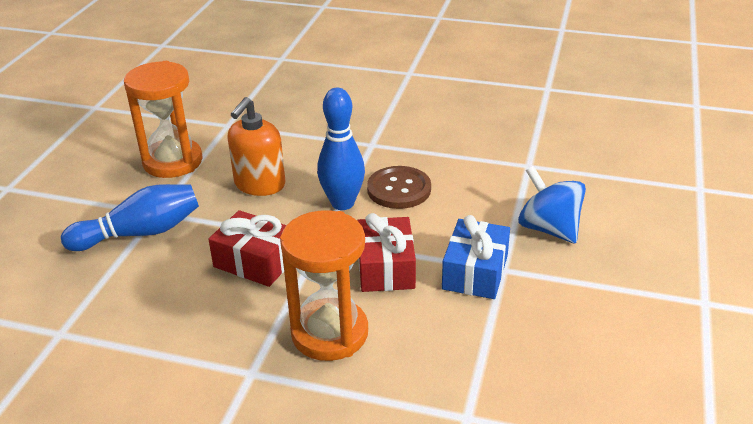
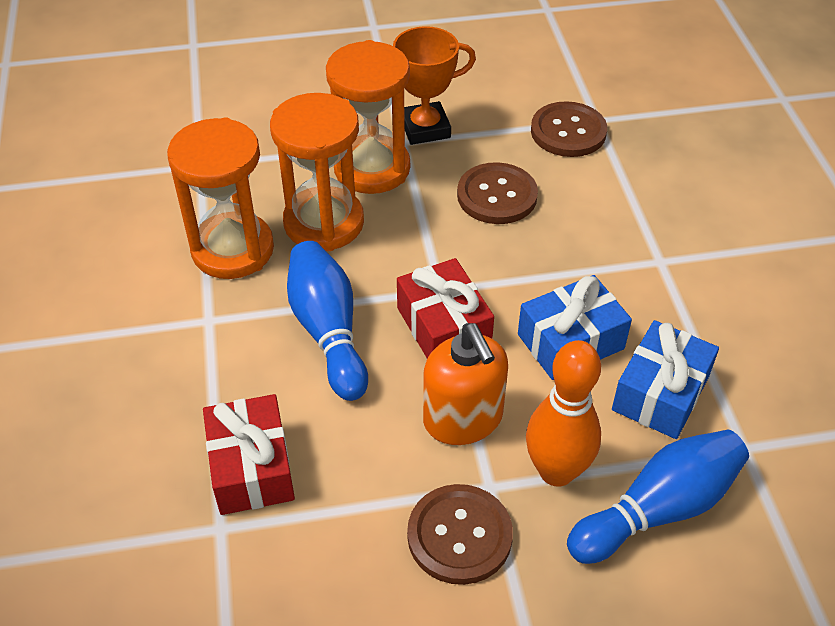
blue gift: [442,215,510,299] = 1 -> [518,275,632,380] [612,320,719,439] = 2
blue spinning top: [518,166,586,244] = 1 -> none = 0
brown button: [367,166,431,209] = 1 -> [407,484,513,585] [457,162,538,224] [531,101,607,157] = 3
orange bowling pin: none = 0 -> [526,340,601,487] = 1
orange hourglass: [124,61,203,178] [280,210,368,361] = 2 -> [167,117,274,279] [270,93,364,251] [326,40,410,194] = 3
orange trophy: none = 0 -> [393,26,476,145] = 1

